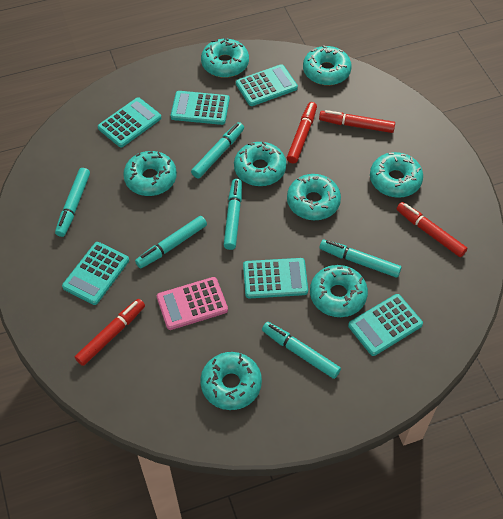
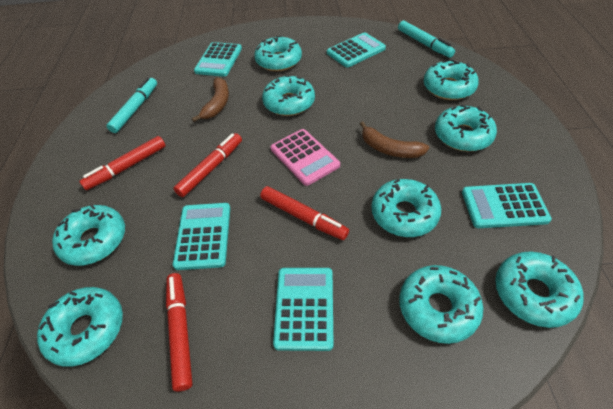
brown banana: none = 0 -> [192,78,229,122] [360,121,429,158] = 2
turquoise calculator: [62,242,129,305] [98,98,161,147] [171,91,230,125] [236,64,298,106] [243,258,308,299] [348,294,423,356] = 6 -> [173,203,230,270] [194,42,242,77] [273,268,333,351] [327,32,386,67] [462,183,552,228] = 5
turquoise donut: [123,151,177,196] [200,352,262,410] [201,38,249,77] [234,141,286,186] [287,174,341,220] [303,45,352,85] [310,265,368,317] [370,152,423,198] = 8 -> [37,287,123,367] [52,205,125,266] [254,36,302,71] [262,75,315,116] [371,179,441,237] [399,265,483,344] [424,60,479,100] [435,104,497,151] [495,252,584,328] = 9
turquoise marker: [55,168,90,237] [135,216,207,269] [191,122,244,178] [224,179,242,250] [262,322,341,379] [320,239,402,278] = 6 -> [106,77,157,133] [398,21,455,58] = 2

